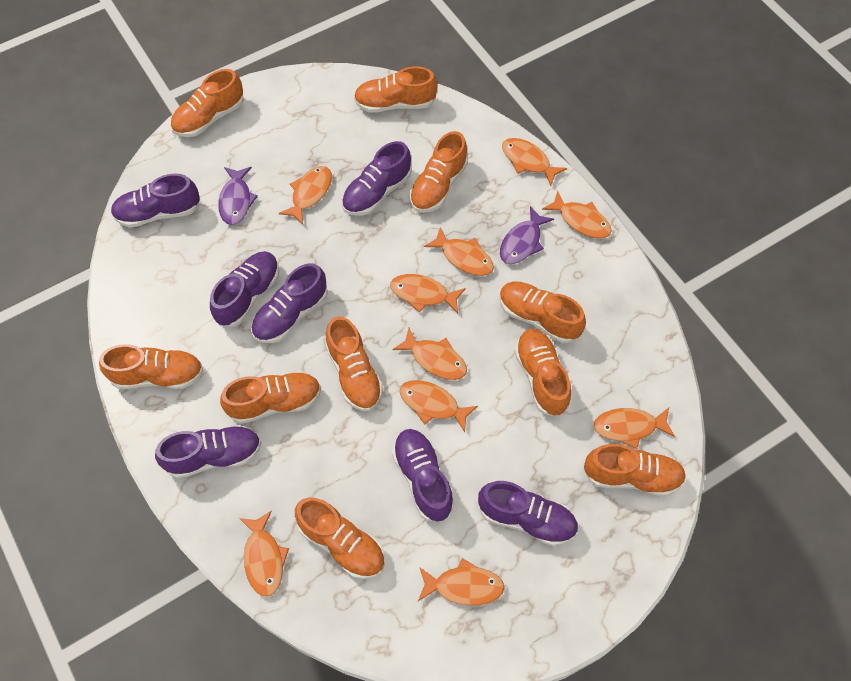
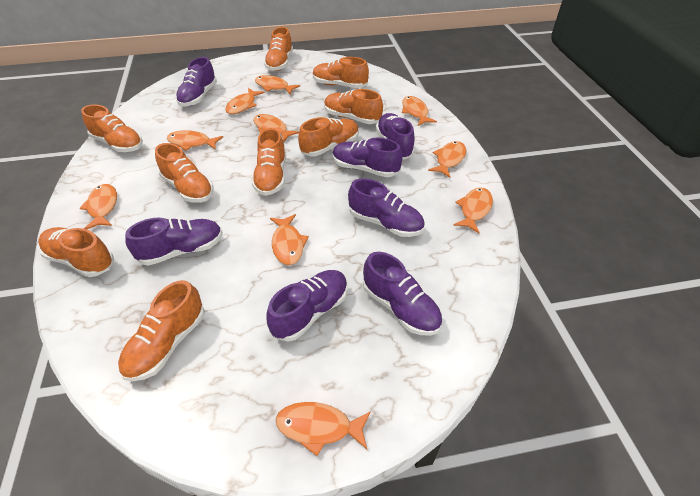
orange shoe: [99,344,203,389] [170,69,244,137] [220,372,321,424] [295,497,385,579] [325,316,383,411] [354,67,437,113] [410,131,468,213] [499,282,586,343] [514,329,571,417] [584,444,686,497] = 10 -> [38,227,114,277] [81,105,143,152] [118,280,205,381] [155,143,214,203] [252,128,286,196] [264,27,293,71] [298,117,359,157] [313,57,369,88] [324,89,383,124] = 9
purple fish: [218,167,258,225] [500,206,554,264] = 2 -> none = 0

